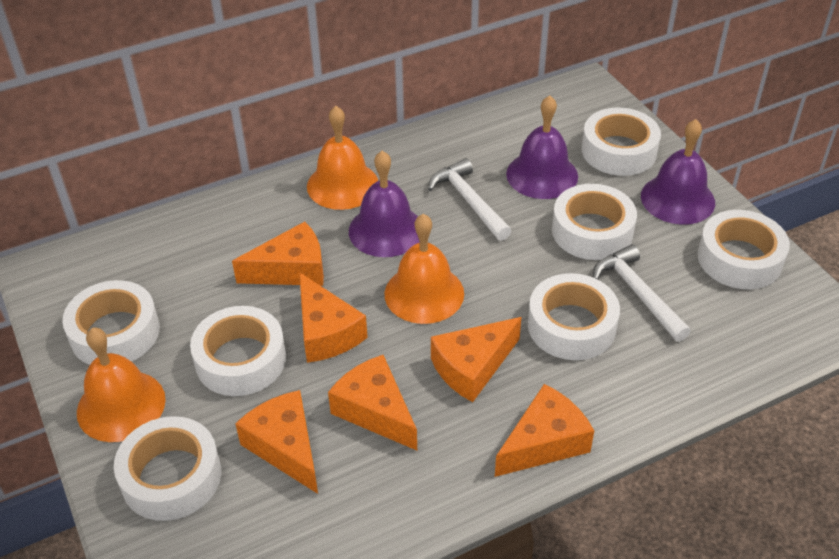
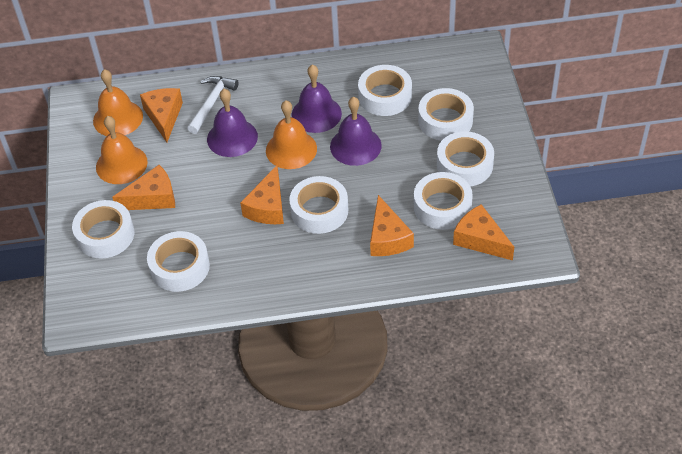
orange cheese: [232,222,324,286] [235,390,318,494] [299,272,368,363] [328,355,417,450] [431,317,521,402] [495,384,594,477] = 6 -> [112,165,175,210] [140,88,183,142] [240,165,284,224] [370,195,414,256] [453,204,514,260] = 5
white hammer: [428,158,511,241] [593,244,691,342] = 2 -> [187,76,239,134] = 1

